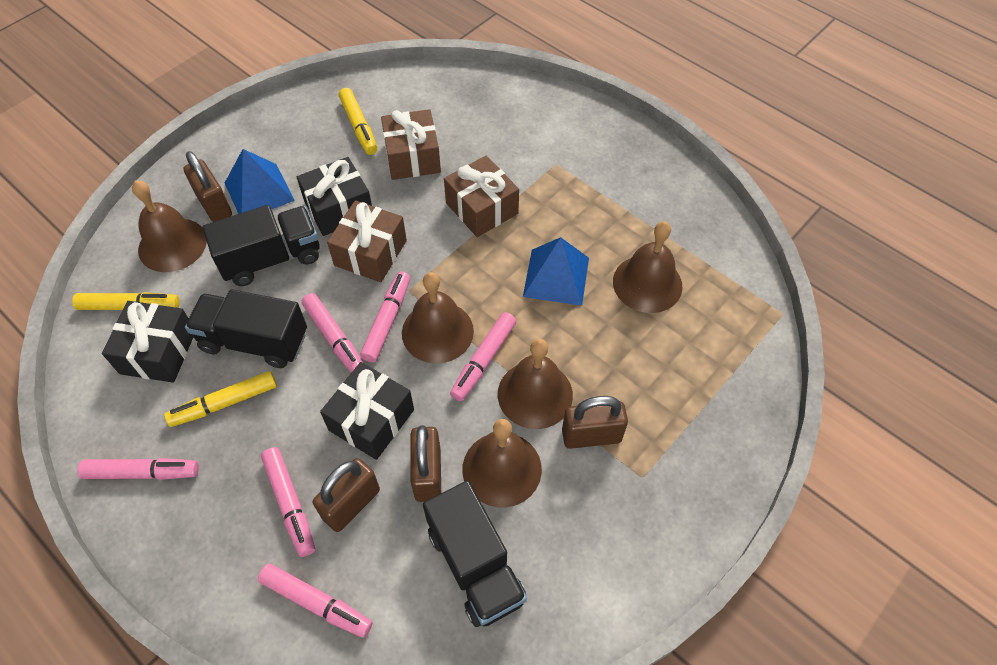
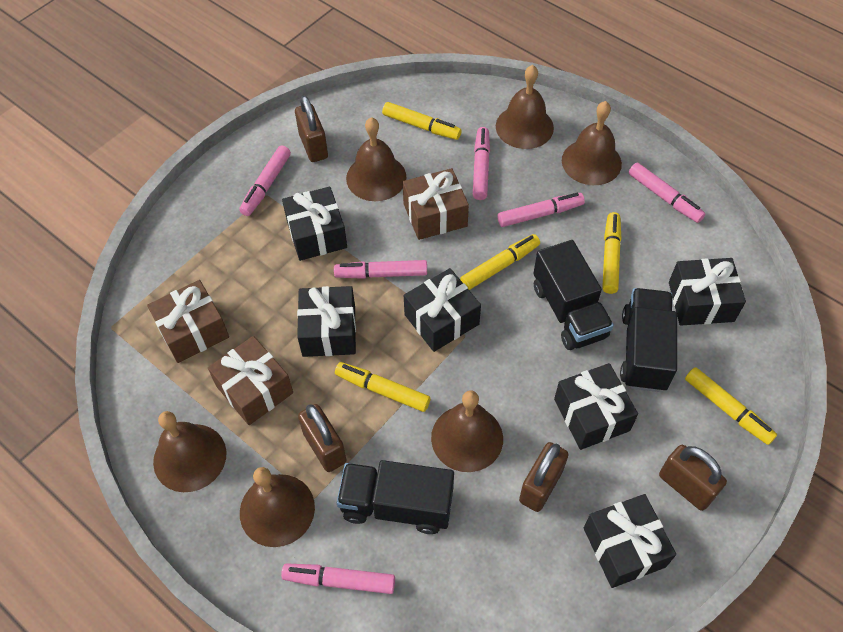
black gift: [102,301,193,383] [297,157,372,236] [320,362,414,460] = 3 -> [282,187,347,261] [297,286,356,357] [404,268,481,352] [554,363,638,450] [584,494,676,588] [669,258,746,326] = 6
blue pyramid: [225,149,295,214] [523,237,589,306] = 2 -> none = 0
brown bell: [132,180,207,272] [402,272,474,363] [462,419,542,507] [498,339,573,429] [613,221,682,313] = 5 -> [153,411,226,492] [240,467,315,547] [346,117,407,201] [431,390,503,472] [496,65,554,149] [562,101,622,185] = 6
yellow marker: [72,292,180,310] [164,371,277,427] [339,88,377,155] = 3 -> [335,362,431,412] [382,102,462,140] [460,234,540,290] [602,212,622,294] [685,367,777,445] = 5

